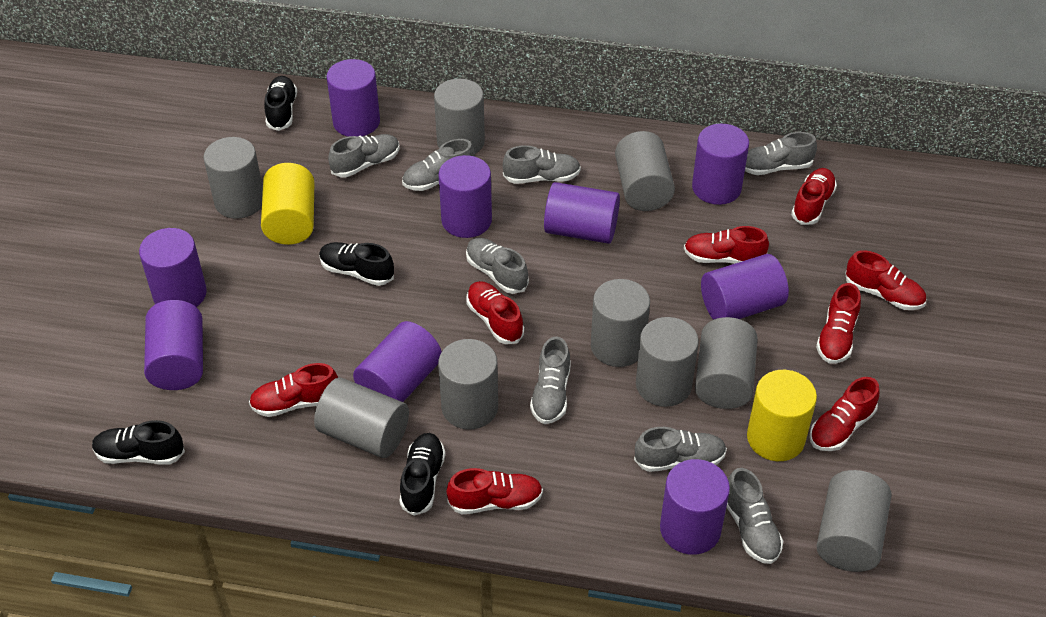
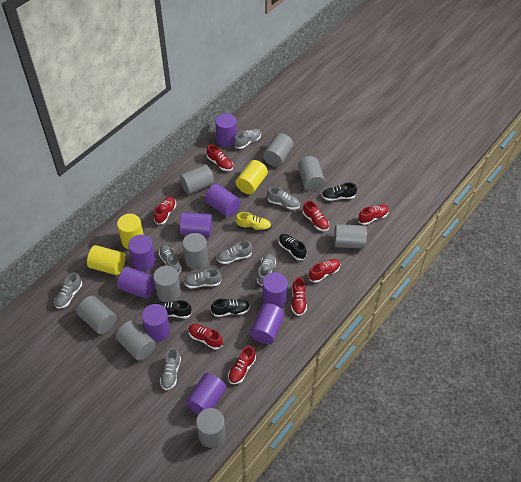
yellow cylinder: [261,163,314,245] [747,370,817,461] = 2 -> [87,245,125,275] [117,214,144,249] [236,160,268,194] = 3
yellow shoe: none = 0 -> [236,212,272,232] = 1

